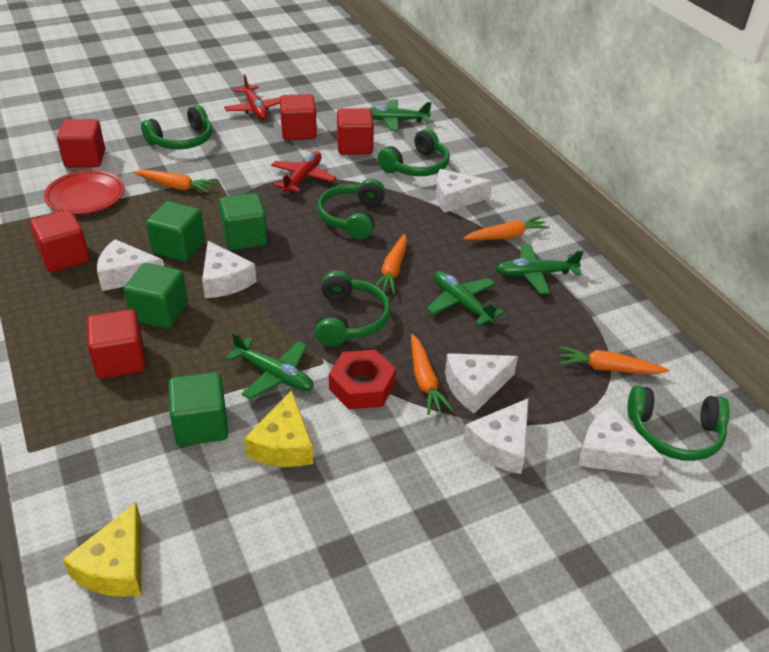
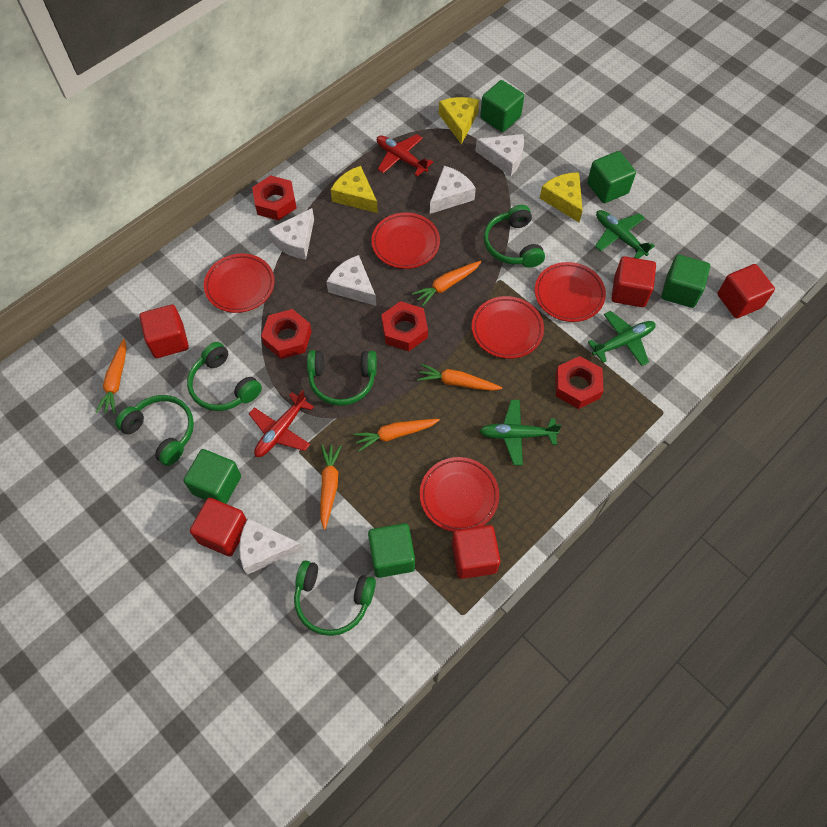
green cube: [124,263,188,329] [146,201,205,262] [168,372,228,446] [219,193,268,250] = 4 -> [183,449,241,504] [368,523,415,578] [480,80,524,132] [587,151,636,203] [661,255,710,308] = 5
green plane: [225,332,314,400] [369,99,432,131] [426,271,504,326] [496,244,584,294] = 4 -> [480,400,561,465] [588,311,656,366] [595,210,655,259] = 3
red nut: [329,350,396,409] = 1 -> [252,175,297,220] [261,309,312,359] [381,301,428,351] [555,356,603,409] = 4
red plate: [44,170,125,214] = 1 -> [204,254,275,313] [371,213,440,269] [420,457,499,532] [472,296,544,359] [535,262,606,322] = 5
white cheese: [97,239,164,291] [202,241,257,298] [436,169,492,213] [445,353,518,414] [463,398,528,474] [579,407,665,477] = 6 -> [239,518,303,575] [268,208,314,259] [326,255,376,306] [430,166,476,214] [475,134,524,176] = 5
yellow cheese: [63,503,141,597] [244,390,313,467] = 2 -> [331,166,378,213] [439,97,479,145] [540,172,583,222] = 3

